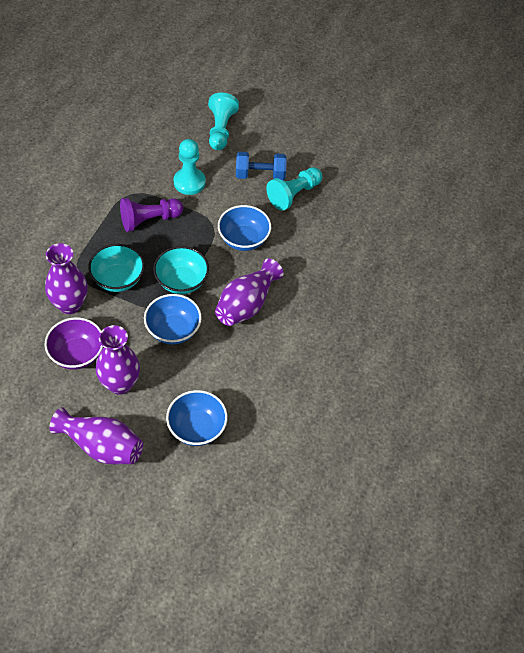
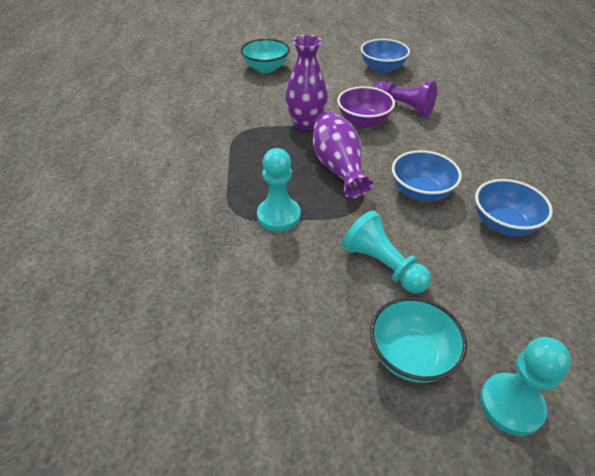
blue dumbbell: [236,152,287,180] = 1 -> none = 0
purple vase: [45,243,88,314] [50,407,143,464] [96,325,140,395] [215,259,283,326] = 4 -> [285,35,328,130] [313,111,373,198] = 2

